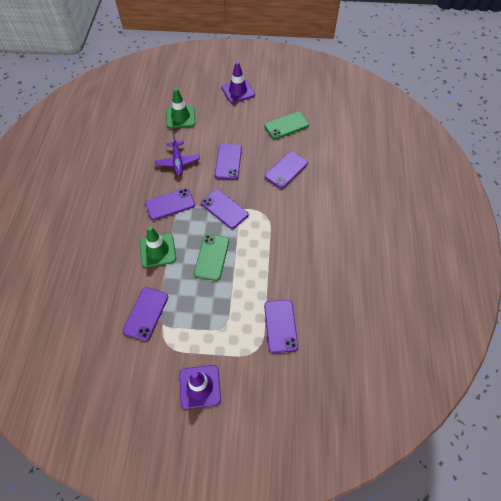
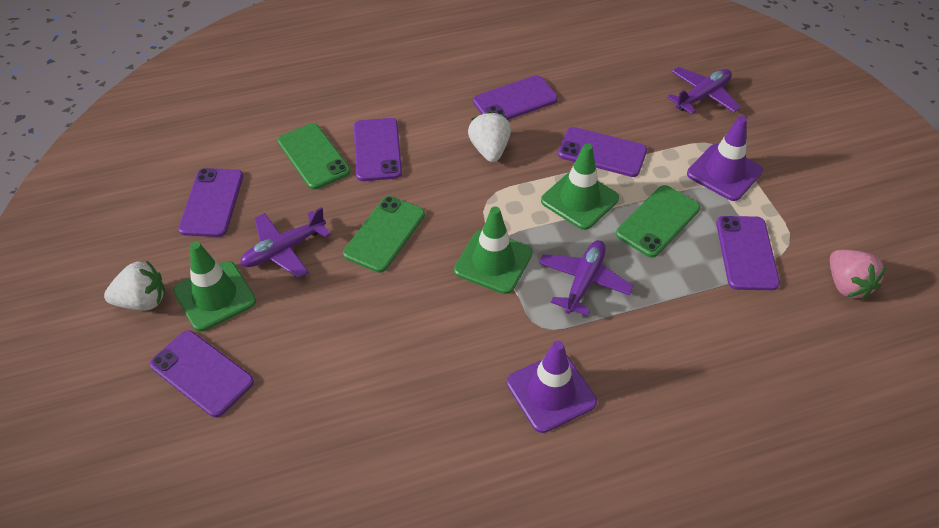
green phone: [194,234,229,281] [264,112,309,139] = 2 -> [278,123,351,190] [343,196,425,273] [616,185,700,258] = 3
green traffic cone: [139,226,176,268] [166,88,195,128] = 2 -> [173,241,256,331] [454,206,533,294] [541,143,619,230] = 3
pink strawberry: none = 0 -> [830,250,886,300] = 1
purple plane: [155,134,200,176] = 1 -> [240,207,331,278] [539,240,634,316] [667,67,741,114] = 3
white strawberry: none = 0 -> [104,260,165,311] [468,111,511,162] = 2

